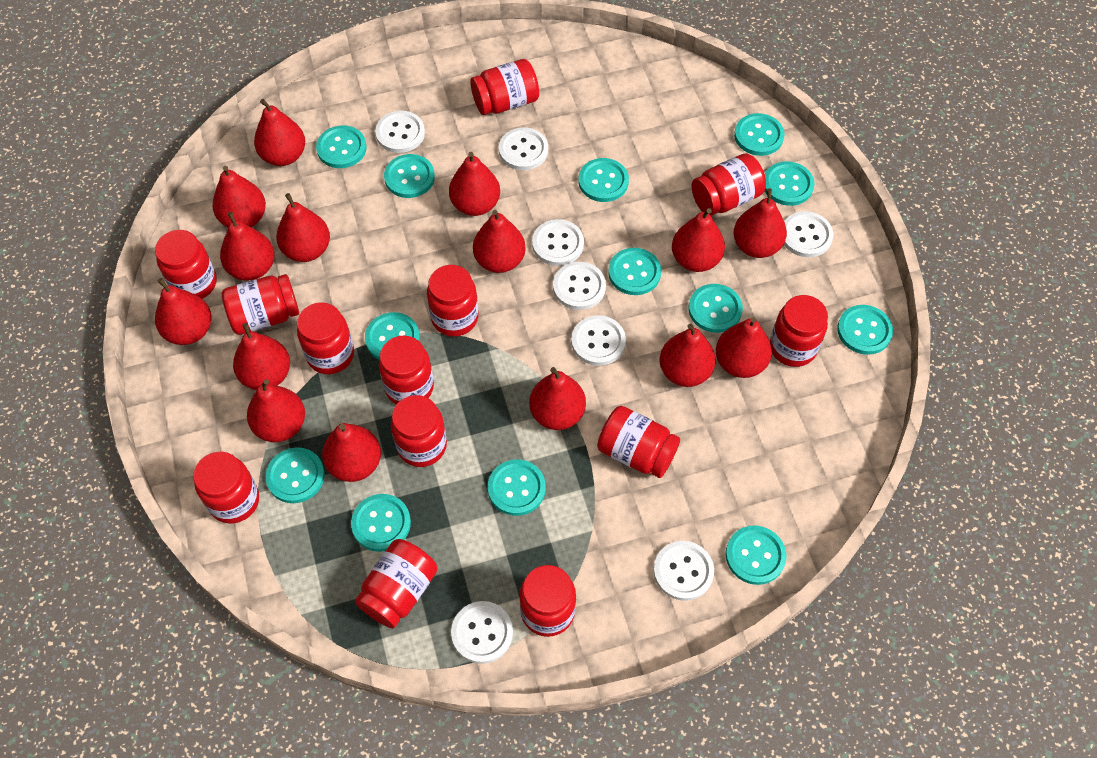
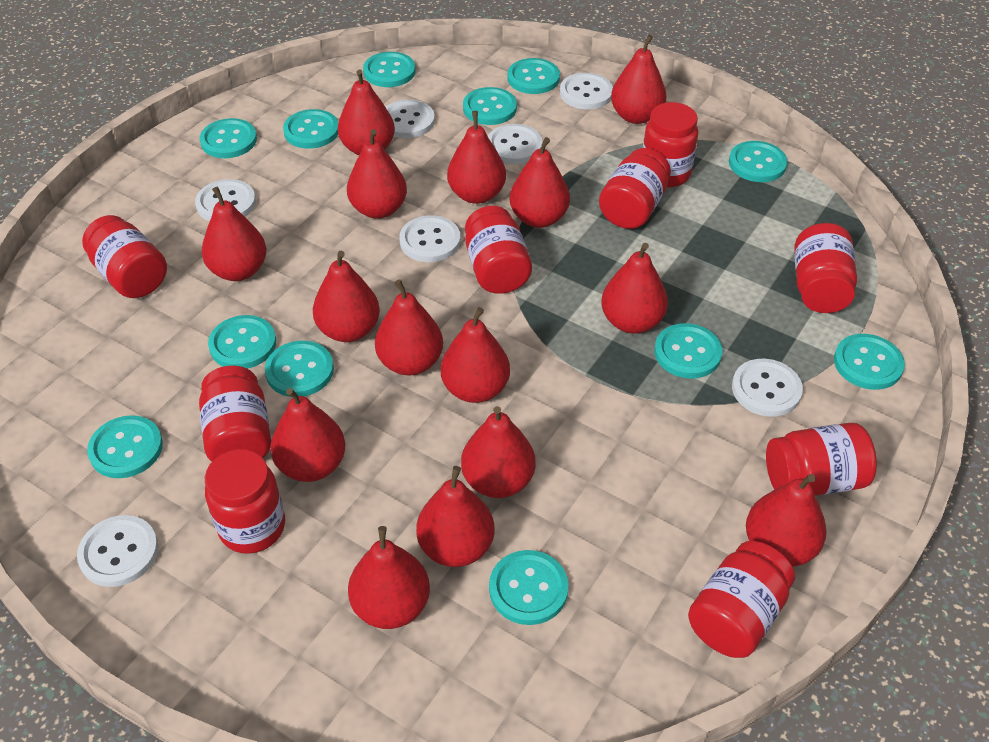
red jar: [155,230,217,299] [193,452,259,523] [222,274,299,335] [297,302,354,374] [355,539,437,628] [379,336,434,405] [391,395,447,467] [427,265,479,337] [470,59,539,115] [519,565,576,637] [597,406,680,478] [692,153,766,215] [770,295,828,367] = 13 -> [82,215,167,298] [199,366,271,462] [205,449,285,554] [465,206,532,294] [599,148,671,229] [643,102,698,187] [688,541,795,658] [766,423,877,496] [794,223,857,313] = 9
turquoise button: [266,447,325,503] [316,125,367,168] [351,494,411,552] [365,312,420,360] [384,154,435,198] [488,459,546,516] [579,158,629,202] [608,248,661,295] [688,284,743,333] [726,525,787,585] [734,113,785,156] [765,162,814,206] [837,305,893,355] = 13 -> [87,415,163,478] [200,118,257,158] [208,315,276,369] [265,341,334,397] [283,109,338,149] [363,52,415,87] [463,87,517,125] [489,550,569,625] [507,58,560,94] [654,323,722,379] [729,141,788,182] [834,334,905,390] = 12
white button: [375,111,425,153] [451,601,513,664] [499,128,548,170] [532,219,584,266] [553,262,606,310] [571,315,626,366] [653,541,714,601] [784,211,833,257] = 8 -> [77,515,159,587] [195,179,256,221] [386,100,435,138] [399,215,460,262] [488,124,543,164] [560,73,613,110] [732,359,803,417] = 7

